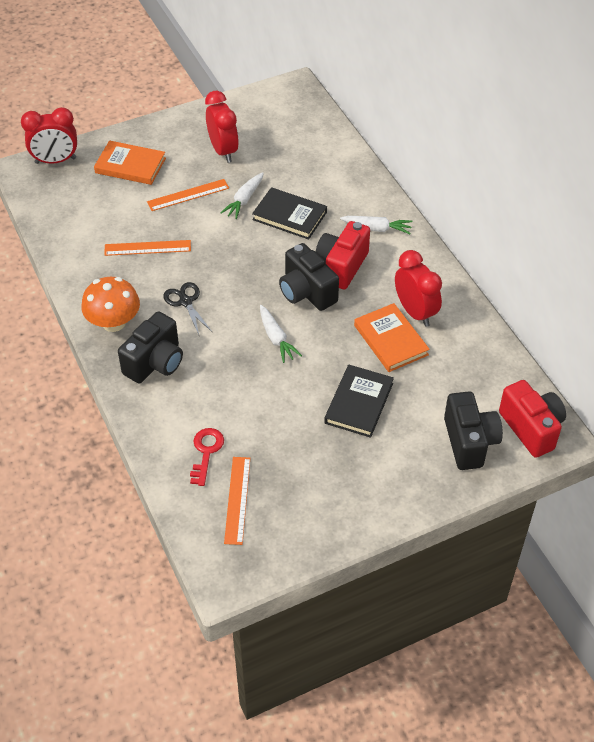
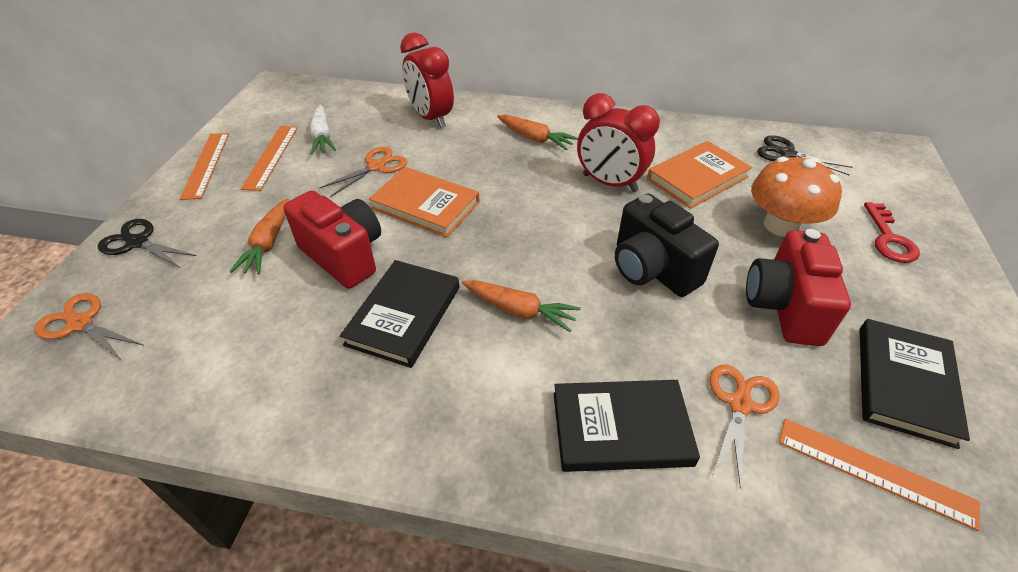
black book: [252,187,327,240] [324,365,394,438] = 2 -> [340,260,459,368] [554,380,700,472] [860,319,970,449] = 3
black camera: [118,311,183,383] [279,243,339,311] [444,391,503,470] = 3 -> [615,194,719,297] = 1
black scissors: [163,282,212,335] = 1 -> [98,219,197,268] [757,135,852,175] = 2
orange carrot: none = 0 -> [229,199,289,275] [462,280,581,332] [497,115,578,150] = 3
orange scissors: none = 0 -> [34,293,143,361] [319,147,407,197] [710,365,779,489] = 3
red clock: [21,107,77,164] [205,91,239,163] [395,250,442,327] = 3 -> [400,33,454,128] [577,93,660,192] = 2
white carrot: [220,172,264,219] [260,305,302,363] [340,216,412,234] = 3 -> [310,105,336,155] = 1

